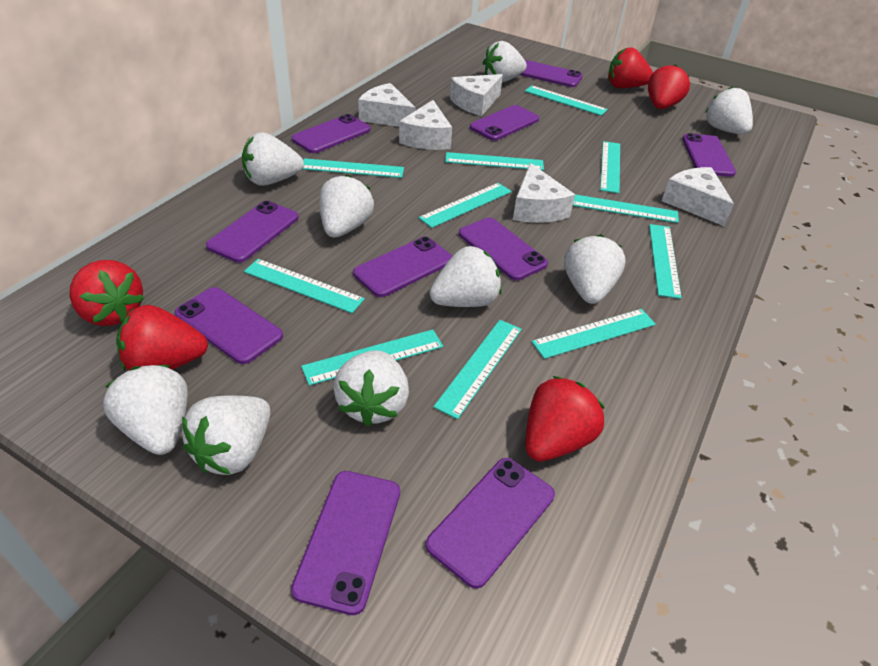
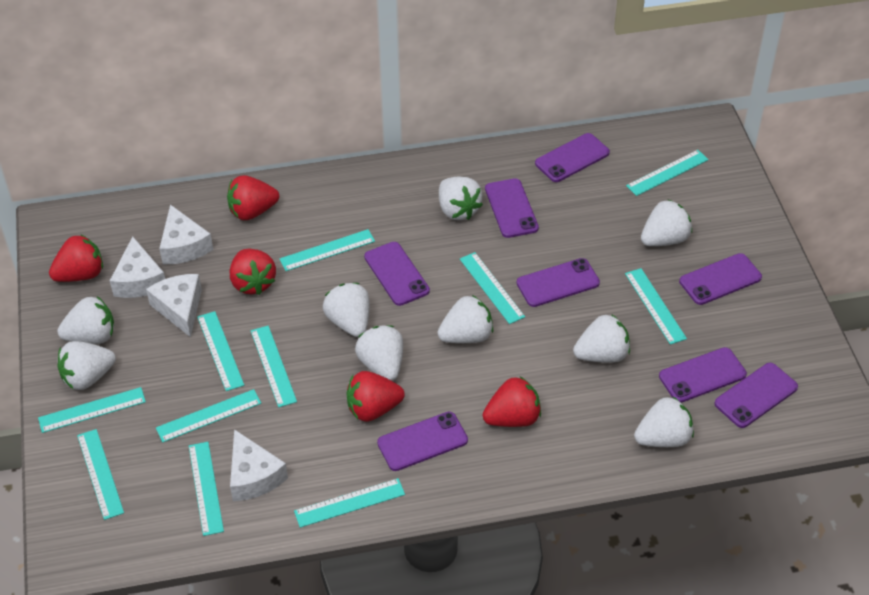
purple phone: [174,287,283,364] [206,201,299,263] [291,471,400,615] [292,114,370,153] [353,237,452,297] [426,458,555,589] [459,217,548,281] [470,105,539,141] [520,60,583,87] [682,133,736,177] = 10 -> [364,242,430,306] [377,412,468,471] [485,178,539,238] [517,258,600,307] [535,133,610,182] [659,347,747,403] [679,253,762,305] [714,363,798,428] = 8
white cheese: [358,83,416,127] [399,100,452,150] [450,74,503,116] [513,163,575,223] [662,167,734,226] = 5 -> [110,236,165,298] [146,274,202,337] [159,205,213,264] [230,429,288,501] = 4

